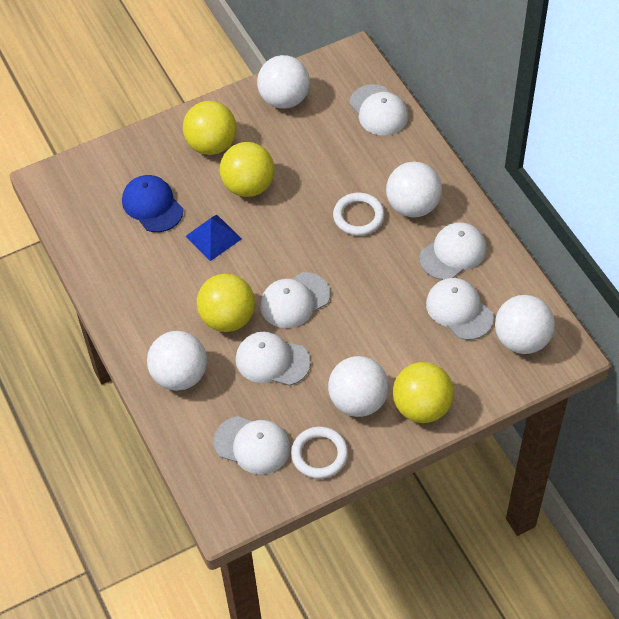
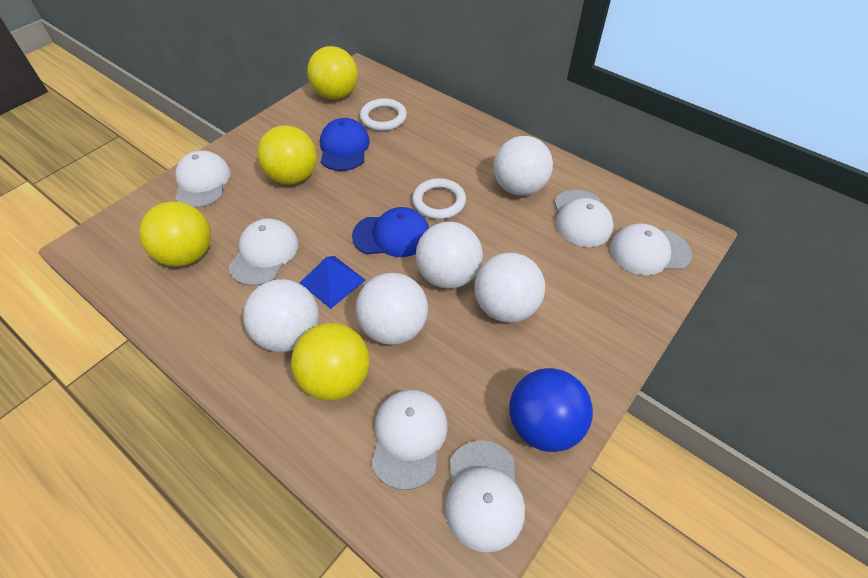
blue ball: none = 0 -> [509,368,593,452] = 1
blue cap: [122,175,183,232] = 1 -> [320,118,370,171] [352,207,429,257] = 2

